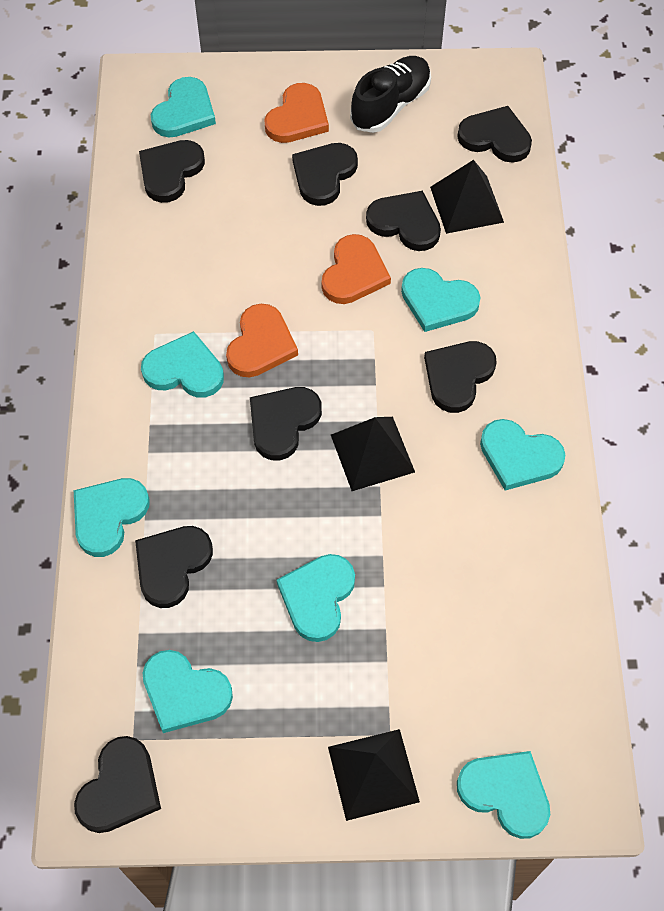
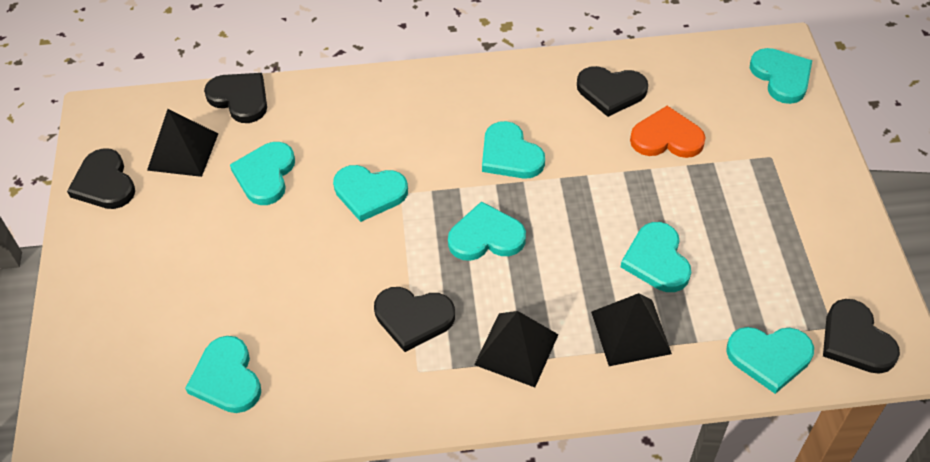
black heart: [74,736,161,833] [135,526,213,608] [139,140,205,203] [250,387,322,461] [292,143,358,206] [366,191,441,251] [424,341,497,413] [457,106,532,163] = 8 -> [67,148,135,209] [204,73,267,123] [374,287,455,352] [577,66,648,117] [823,299,900,374] = 5
black shoe: [350,56,431,133] = 1 -> none = 0
orange heart: [226,304,298,377] [264,83,329,143] [322,234,391,304] = 3 -> [630,106,706,158] = 1

